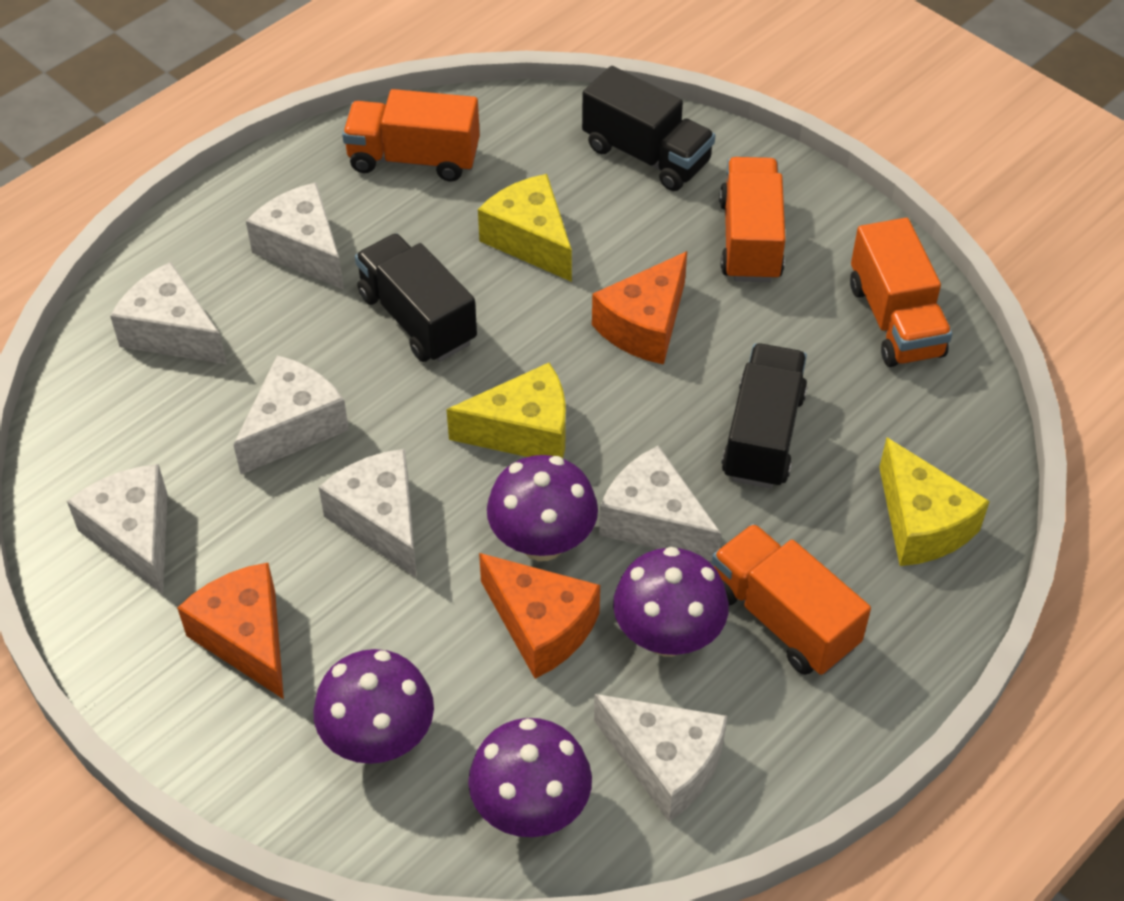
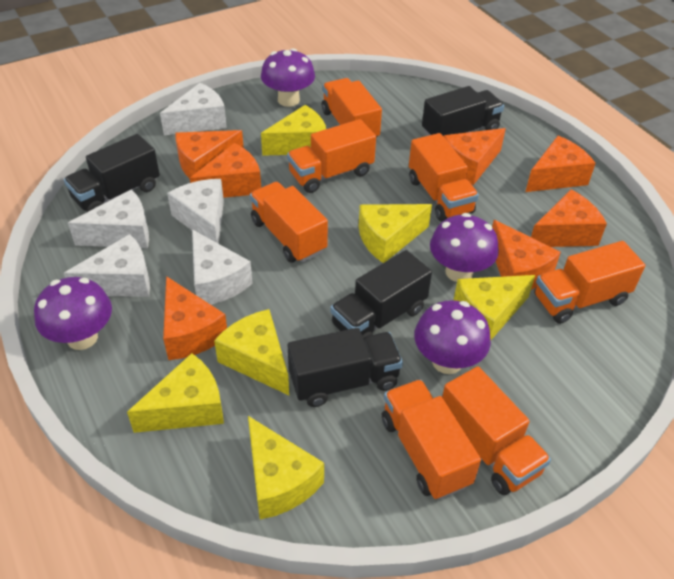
black truck: [355,233,477,362] [582,66,715,191] [721,343,808,489] = 3 -> [64,134,160,212] [288,328,403,407] [331,250,432,338] [422,86,504,136] = 4
orange cheese: [177,563,284,699] [479,553,600,679] [592,251,687,365] = 3 -> [163,276,227,360] [175,130,244,179] [190,143,261,198] [443,128,506,185] [492,220,561,290] [525,136,596,192] [531,189,607,247] = 7
orange truck: [342,89,480,182] [712,524,871,675] [719,157,786,282] [850,218,952,367] = 4 -> [250,182,328,263] [287,119,376,193] [322,78,382,137] [382,379,481,500] [409,133,479,221] [442,366,551,495] [534,241,645,324] = 7
white cheese: [67,464,168,594] [110,262,227,364] [233,355,349,474] [246,182,344,290] [319,449,417,578] [594,694,727,822] [599,445,721,561] = 7 -> [64,234,150,297] [68,190,149,248] [160,83,227,135] [167,179,224,244] [192,229,253,305] = 5
yellow cheese: [446,363,566,458] [478,174,572,282] [879,437,990,566] = 3 -> [127,353,224,433] [214,309,289,395] [248,416,324,519] [261,105,326,156] [359,204,432,263] [454,275,535,340] = 6

